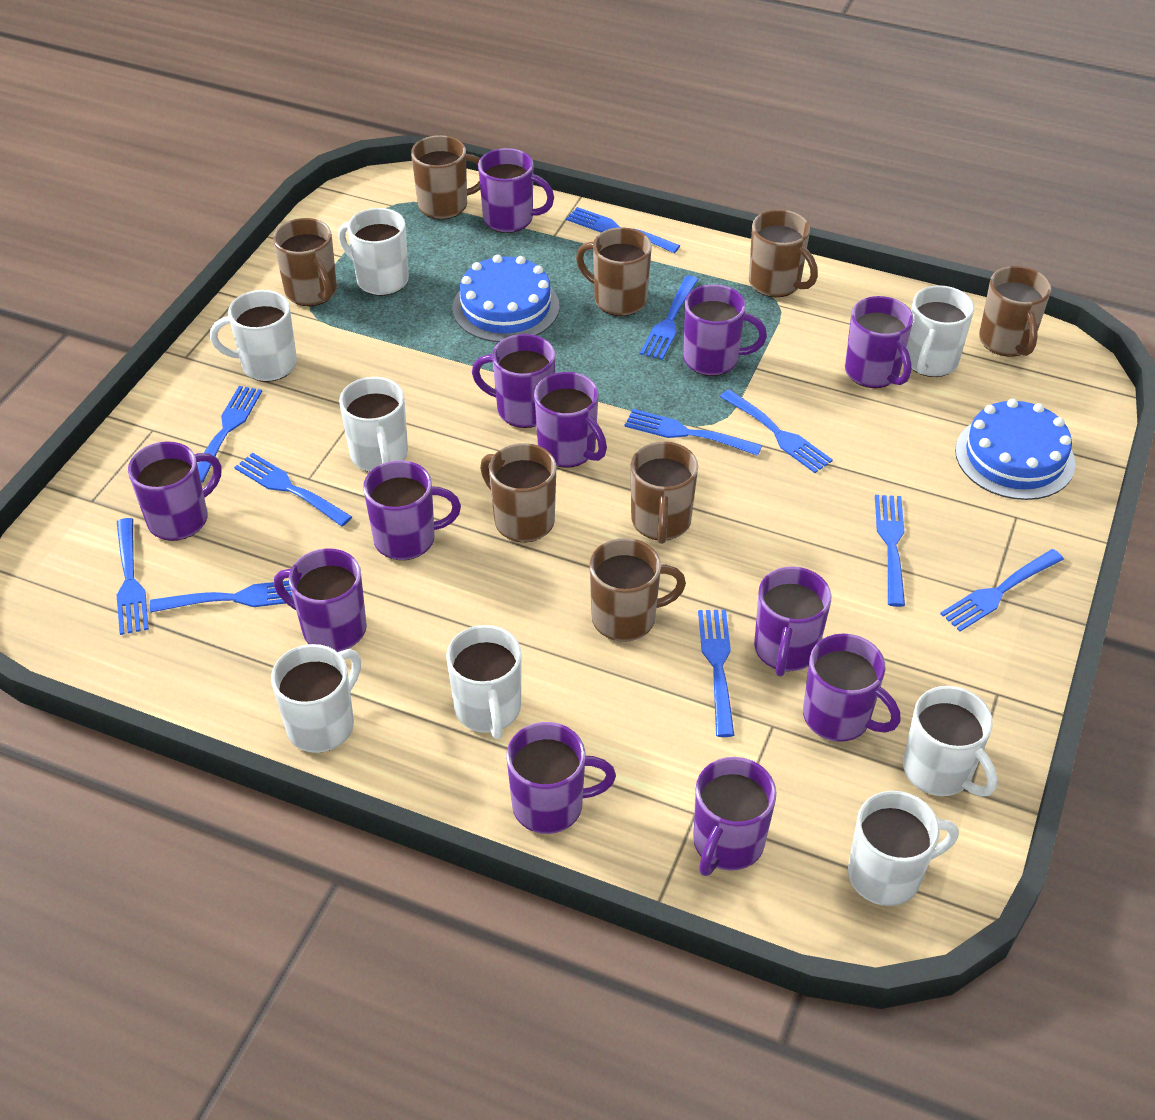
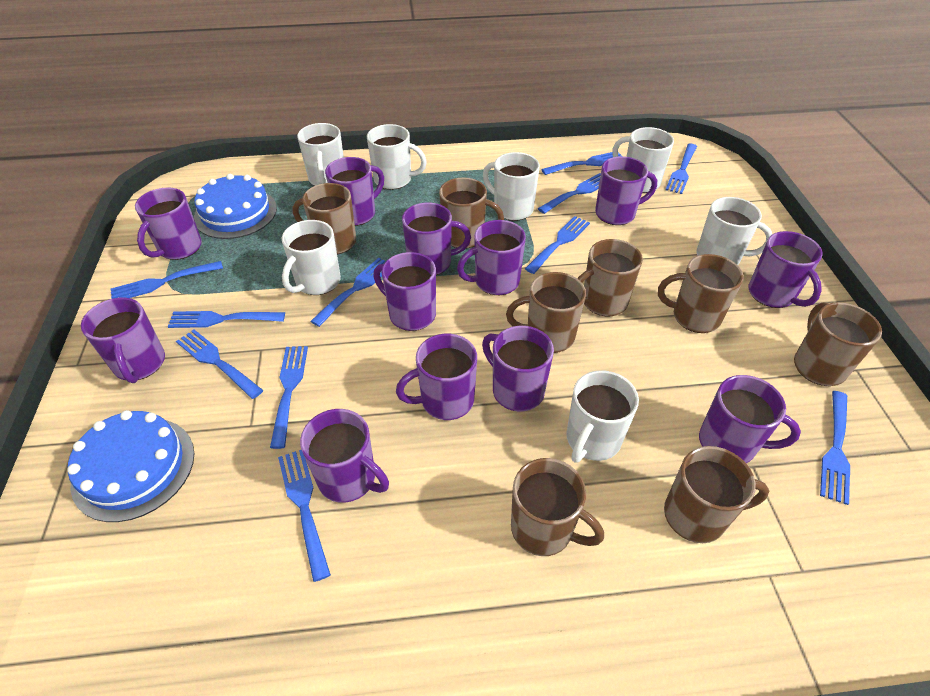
white mug: [210,290,297,382] [271,644,361,753] [338,208,409,296] [339,377,408,472] [446,625,522,739] [848,791,958,906] [903,686,997,797] [907,285,974,377] = 8 -> [282,220,341,295] [297,123,344,186] [367,124,427,190] [483,152,540,221] [566,370,639,463] [613,127,674,193] [696,197,772,265] = 7

